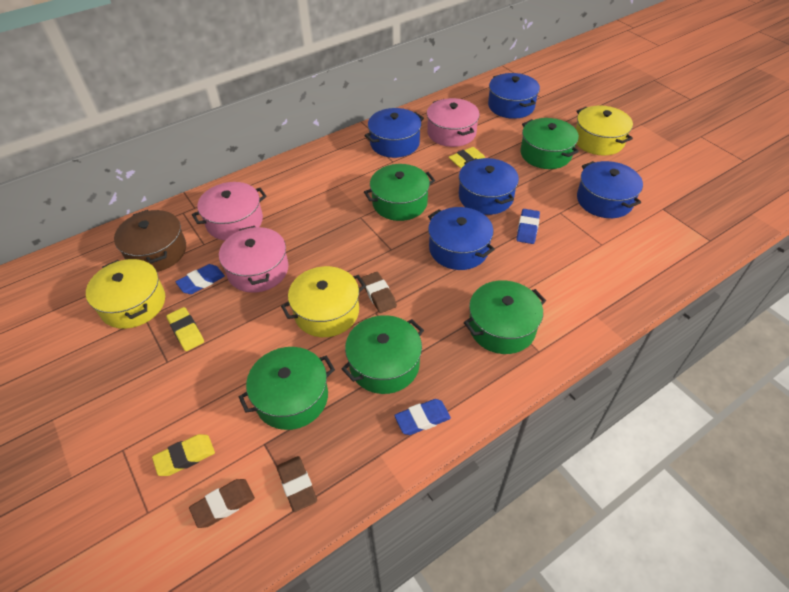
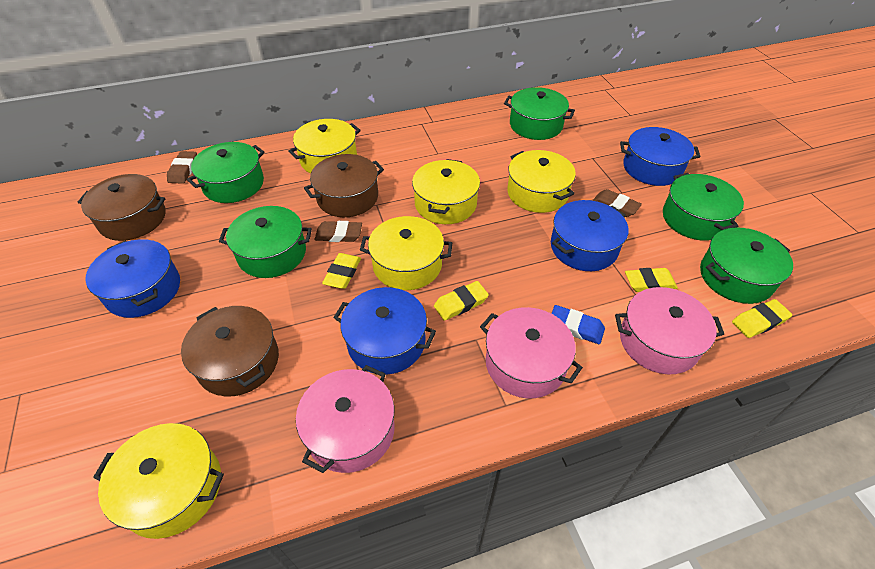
blue eraser: [176,264,225,294] [394,399,451,435] [516,209,540,244] = 3 -> [551,305,605,344] = 1
blue pot: [365,108,424,158] [428,207,495,270] [459,158,519,215] [488,73,540,119] [577,161,643,218] = 5 -> [85,239,180,318] [333,287,436,375] [551,200,629,271] [620,127,700,186] = 4
brown pot: [114,210,186,272] = 1 -> [78,174,166,241] [181,306,279,396] [304,154,384,217] = 3
yellow eraser: [152,434,215,476] [166,307,204,351] [448,147,485,168] = 3 -> [322,253,361,289] [434,281,489,321] [625,268,678,292] [732,299,792,338] = 4
yellow pot: [86,259,165,329] [281,266,366,337] [576,105,633,156] = 3 -> [93,423,224,539] [288,119,361,173] [360,216,452,290] [412,159,480,224] [507,150,576,213] = 5

